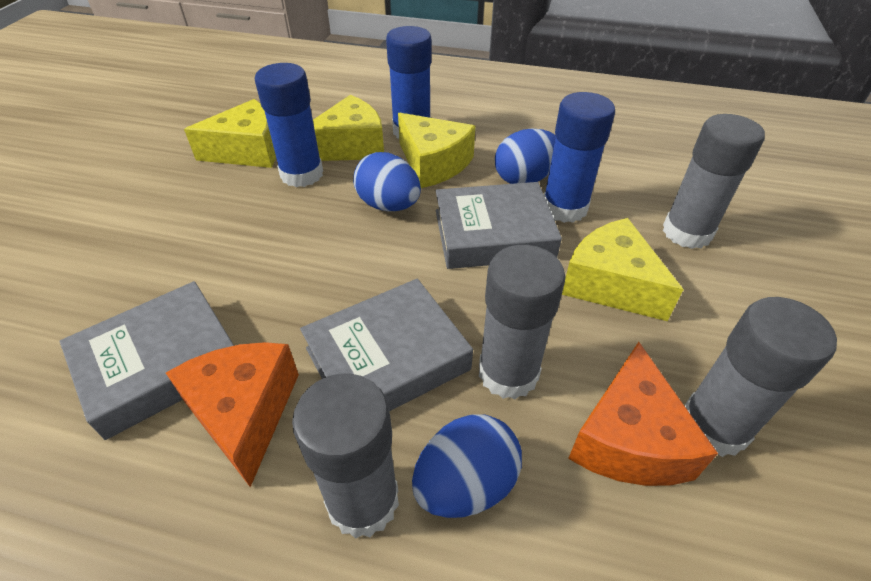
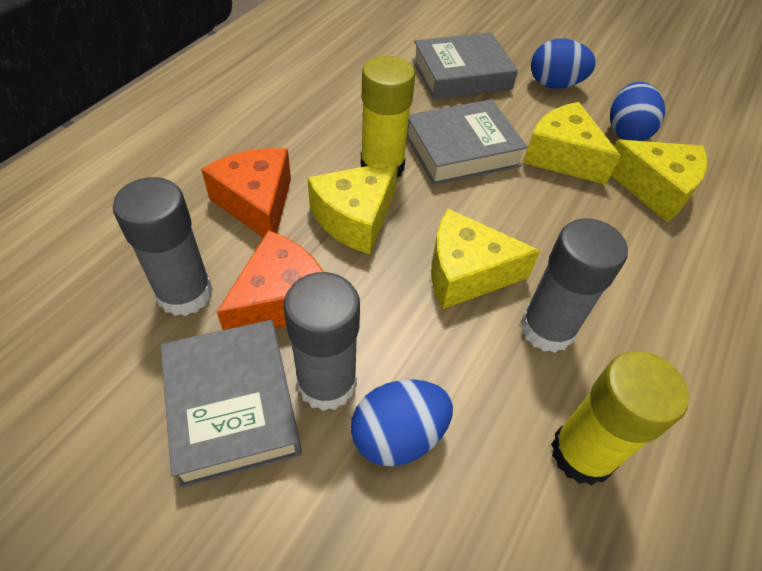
blue glue stick: [255,63,323,187] [386,26,432,139] [544,92,615,223] = 3 -> none = 0
grey glue stick: [292,374,399,539] [479,245,566,399] [663,114,765,249] [685,297,837,457] = 4 -> [113,177,213,316] [284,272,360,411] [520,218,628,353] = 3
yellow glue stick: none = 0 -> [361,56,415,177] [551,351,689,485] = 2

